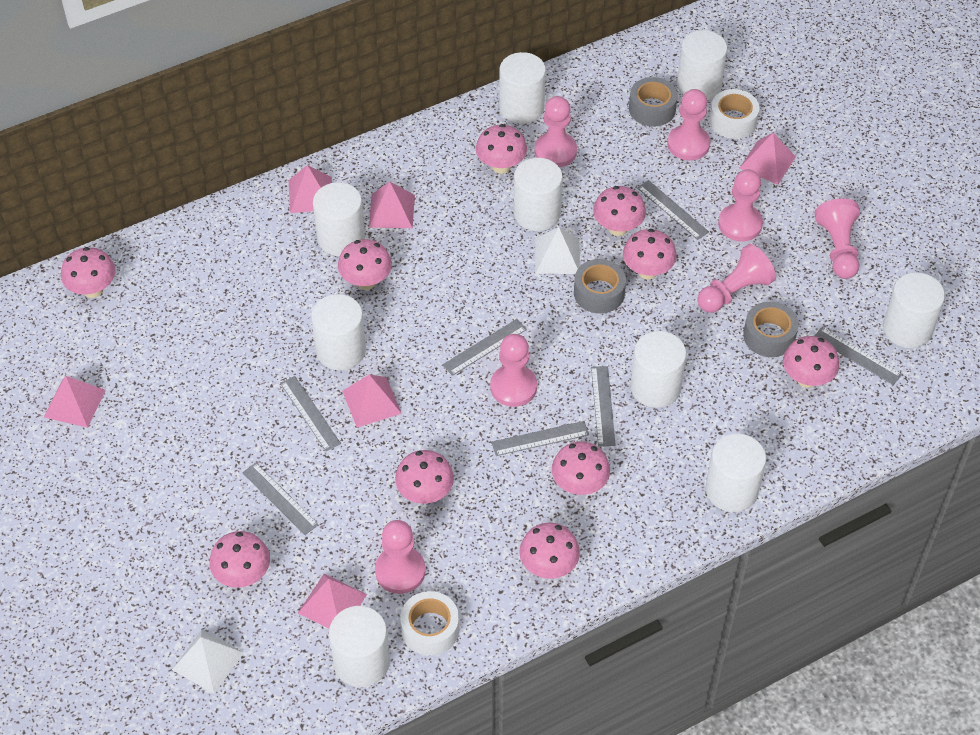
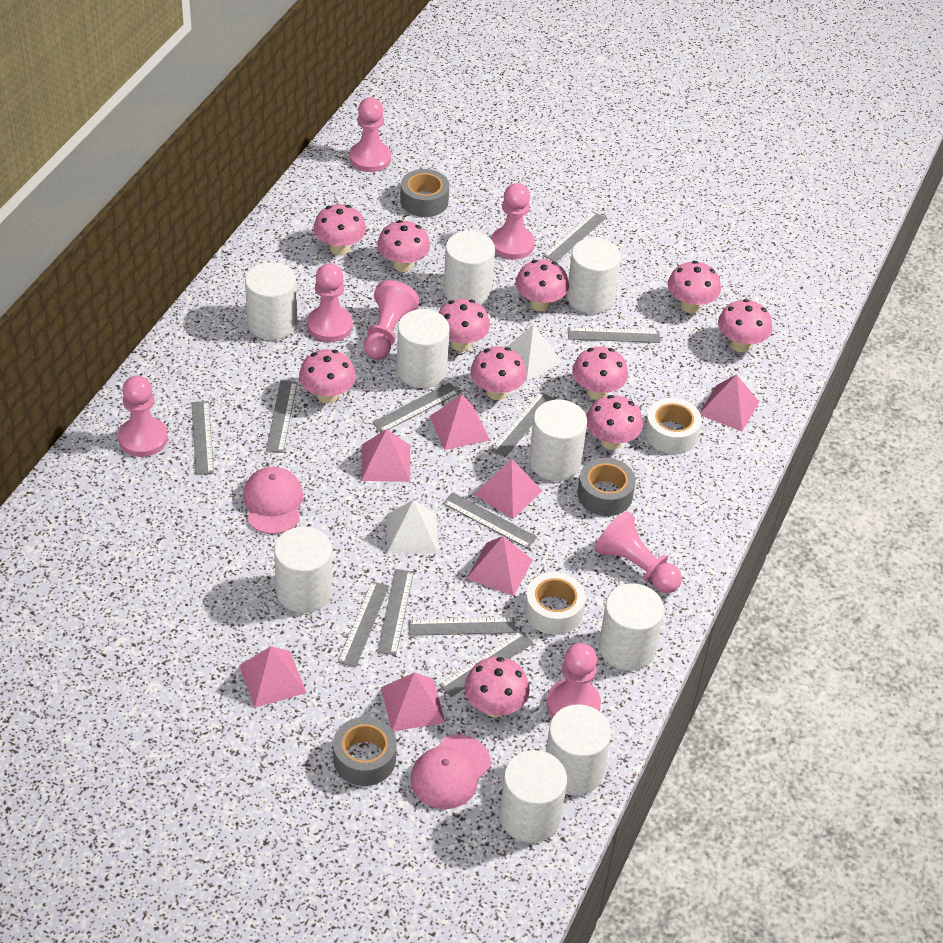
grey ruler: [242,463,319,535] [280,376,341,451] [442,319,527,376] [491,421,589,456] [591,366,616,446] [637,180,709,240] [815,327,902,385] = 7 -> [191,401,214,475] [266,380,298,453] [338,581,389,668] [372,382,460,432] [377,569,414,655] [409,617,516,636] [439,631,533,697] [443,492,537,549] [491,392,554,457] [543,211,606,262] [568,327,660,343] = 11
pink cap: none = 0 -> [243,467,303,534] [411,734,491,809] = 2
pink mushroom: [61,247,116,298] [209,531,270,588] [338,239,392,290] [395,450,454,504] [476,124,527,174] [519,523,580,579] [552,442,610,495] [593,186,646,236] [623,229,677,279] [783,336,839,388] = 10 -> [299,349,356,404] [313,204,366,255] [377,220,430,272] [438,299,490,351] [464,657,530,717] [470,346,527,400] [515,259,569,311] [572,346,628,400] [586,395,643,450] [668,261,721,313] [718,299,772,352] = 11
pink pyramid: [44,376,106,428] [289,165,332,213] [298,574,367,629] [342,374,402,427] [369,182,415,228] [739,133,796,184] = 6 -> [239,646,307,708] [361,429,410,482] [381,672,445,732] [430,394,490,450] [466,536,533,596] [474,459,543,519] [700,374,759,431] = 7

